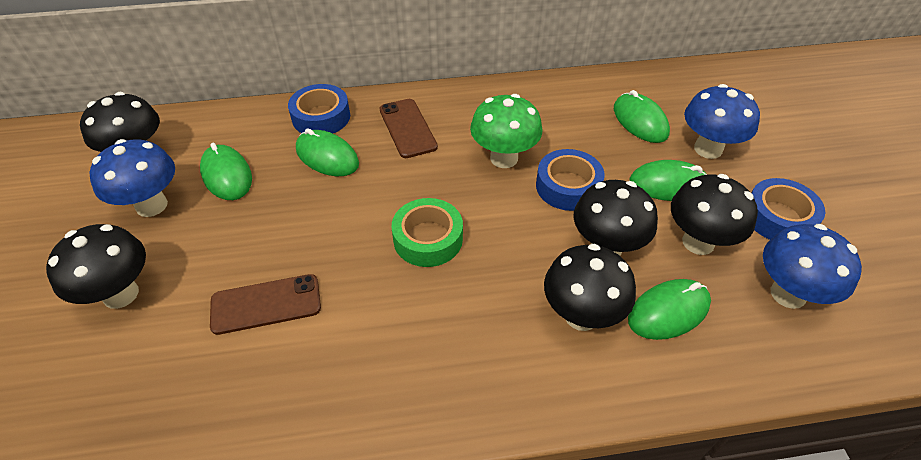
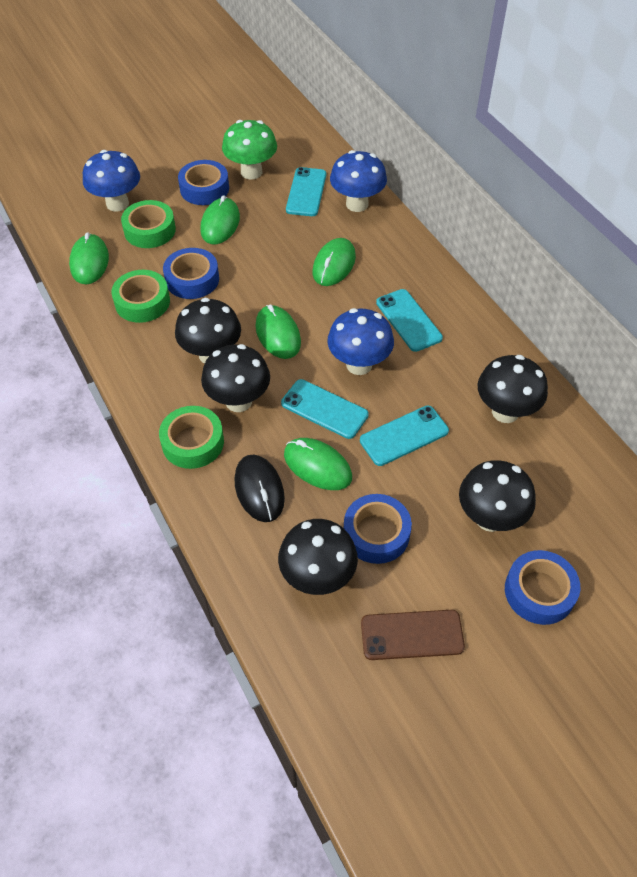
black mouse: none = 0 -> [234,455,285,522] = 1
blue tape: [288,84,350,133] [536,149,605,211] [751,178,825,240] = 3 -> [163,248,219,299] [178,160,229,205] [344,494,412,564] [505,550,580,625] = 4
brown phone: [210,274,321,335] [380,99,438,158] = 2 -> [361,610,465,660] = 1
green tape: [392,198,463,267] = 1 -> [111,270,170,323] [121,200,176,248] [159,406,224,469] = 3
turquoise phone: none = 0 -> [281,379,369,439] [286,167,326,216] [360,406,449,466] [376,289,443,352] = 4

